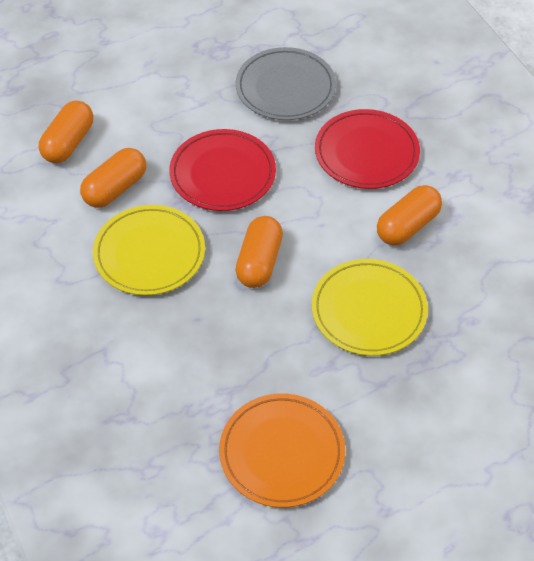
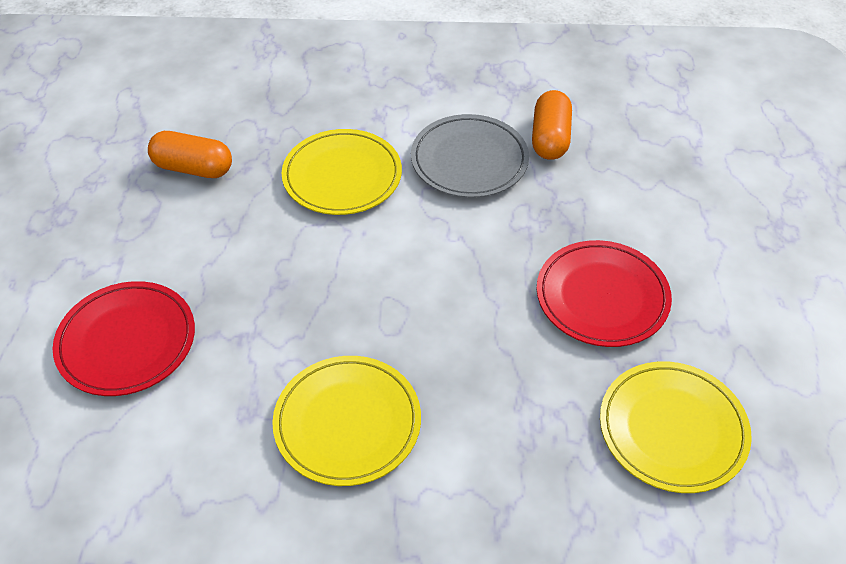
orange capsule: [39,101,93,163] [80,148,146,208] [235,216,283,288] [377,185,442,245] = 4 -> [148,131,232,178] [532,90,572,160] = 2
orange plate: [219,393,345,508] = 1 -> none = 0
yellow plate: [93,205,205,295] [311,259,428,356] = 2 -> [272,356,421,486] [282,129,402,215] [600,361,752,493] = 3

